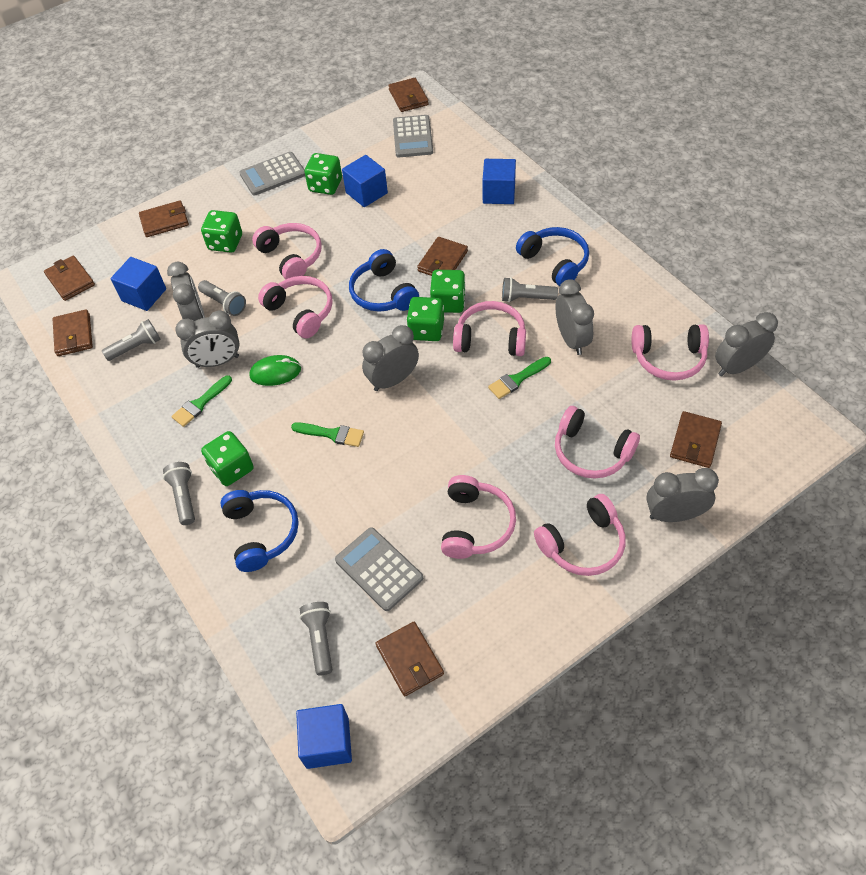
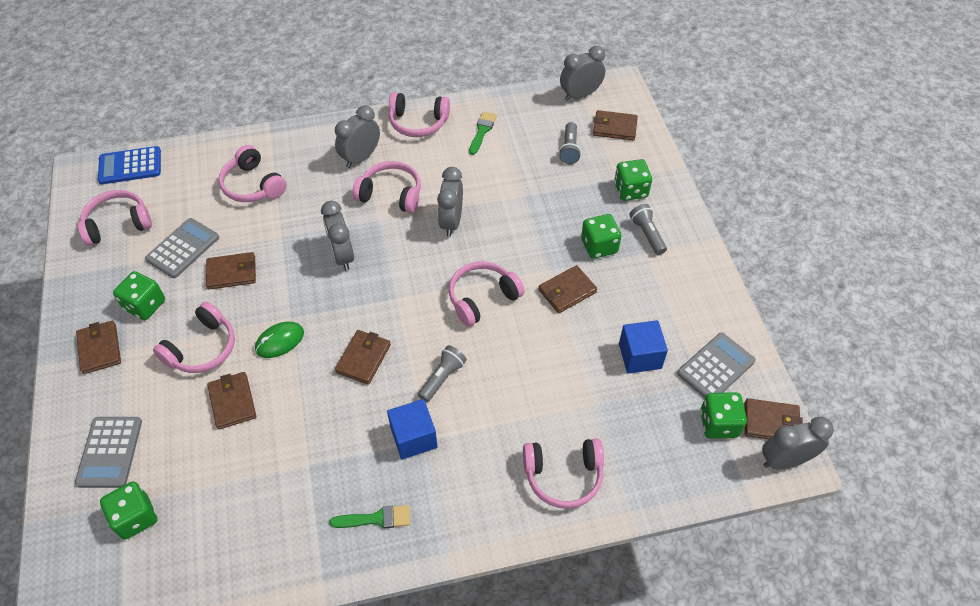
blue calculator: none = 0 -> [98,146,161,184] = 1
blue cube: [110,257,166,311] [296,704,352,769] [342,155,388,207] [483,159,516,204] = 4 -> [387,399,438,460] [619,320,668,374] = 2
blue headphones: [220,490,299,572] [349,249,419,312] [516,227,589,286] = 3 -> none = 0
green brush: [171,375,232,427] [291,422,364,447] [488,357,551,399] = 3 -> [330,505,410,528] [469,111,497,155] = 2
grey clock: [167,261,205,321] [175,310,240,368] [362,325,419,391] [556,279,594,355] [646,468,719,522] [715,312,778,376] = 6 -> [321,201,354,271] [335,105,380,168] [437,167,463,237] [560,46,605,101] [762,417,834,469] = 5
grey flashlight: [102,319,161,361] [163,462,195,525] [198,280,246,316] [300,602,332,676] [502,277,558,302] = 5 -> [418,345,467,402] [559,122,581,164] [629,204,667,255] = 3

